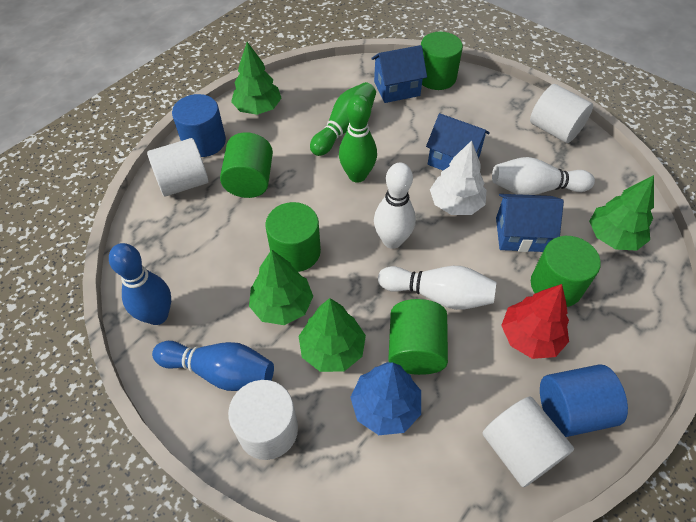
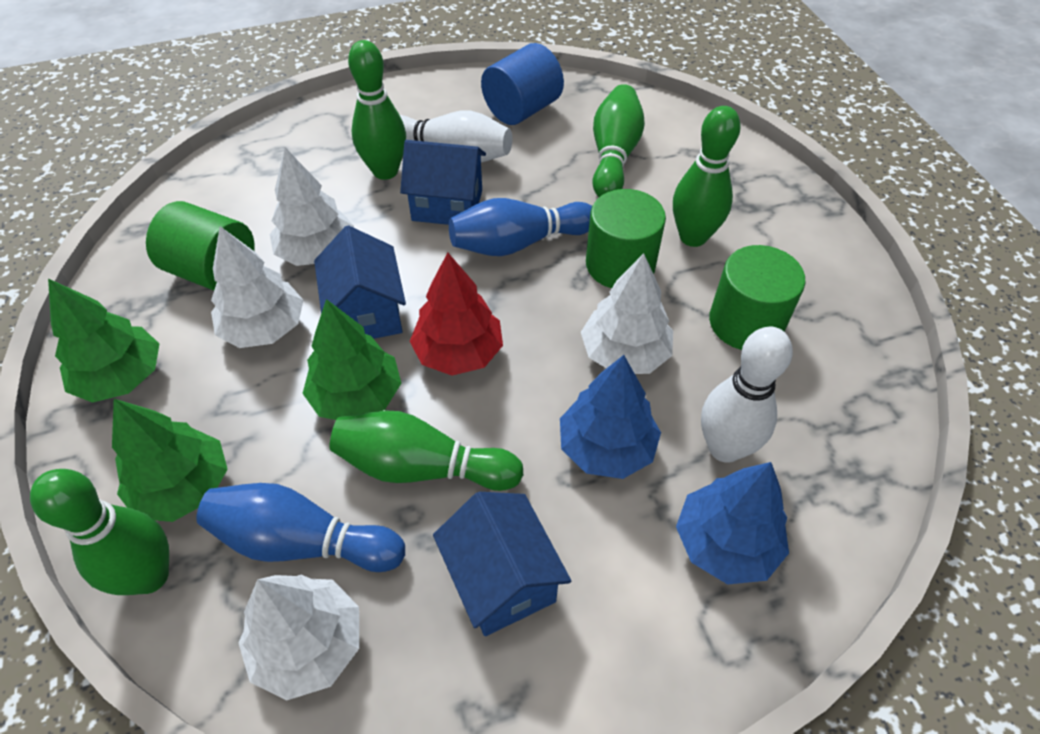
blue cylinder: [172,94,226,157] [540,364,628,437] = 2 -> [481,43,564,125] = 1
blue tree: [350,362,421,435] = 1 -> [560,355,661,479] [676,462,789,584] = 2
green bowling pin: [310,82,376,156] [339,95,377,183] = 2 -> [30,469,169,595] [330,411,523,491] [348,40,406,180] [592,84,645,197] [673,106,741,247] = 5
green cylinder: [220,132,273,198] [265,202,321,272] [388,299,448,375] [421,32,463,90] [531,236,601,307] = 5 -> [146,201,255,291] [586,189,666,288] [709,245,805,350] = 3
green tree: [231,42,282,115] [249,249,313,325] [298,298,366,372] [589,175,654,251] = 4 -> [48,279,159,403] [112,399,228,522] [303,299,401,420] = 3
white bowling pin: [374,163,416,249] [378,266,496,310] [492,157,595,195] = 3 -> [400,110,512,163] [701,327,793,463] = 2
white cylinder: [147,138,209,197] [228,380,298,460] [482,396,574,487] [530,84,593,143] = 4 -> none = 0
white tree: [430,140,486,215] = 1 -> [211,226,303,348] [239,575,359,700] [270,147,354,266] [581,253,673,374] = 4

